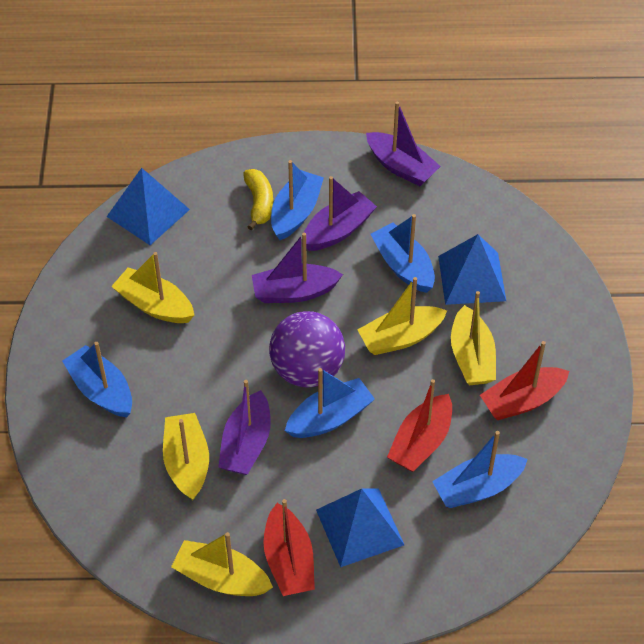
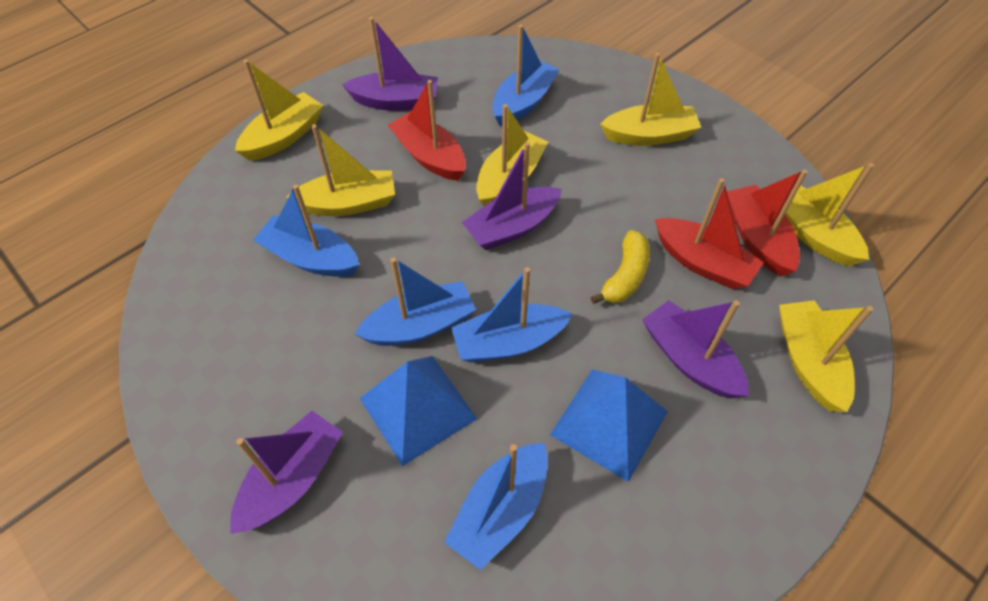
blue pyramid: [107,168,190,245] [316,489,404,567] [438,234,506,305] = 3 -> [360,356,477,466] [550,369,668,482] = 2
purple ball: [269,311,345,387] = 1 -> none = 0
yellow boat: [111,252,194,323] [163,413,209,500] [171,532,273,596] [357,277,447,355] [451,291,496,385] = 5 -> [235,60,323,161] [287,124,395,216] [476,104,548,206] [600,53,702,146] [779,300,873,412] [785,163,874,266] = 6

